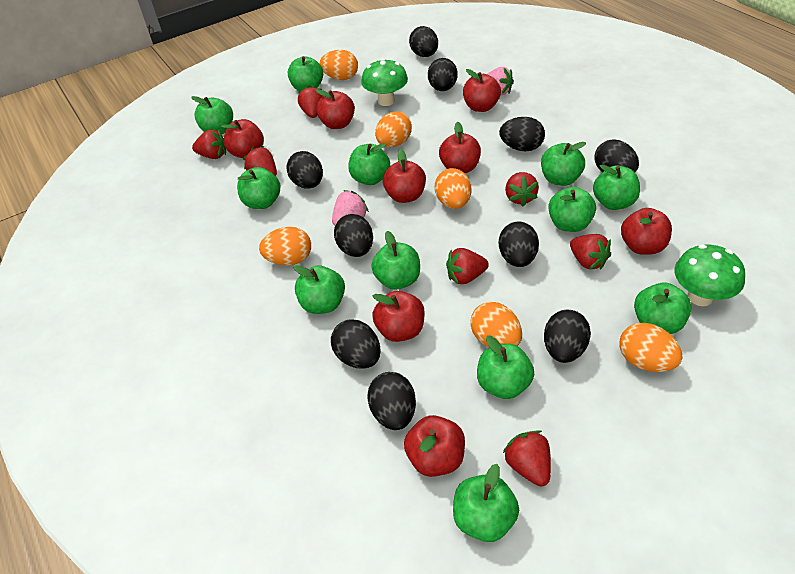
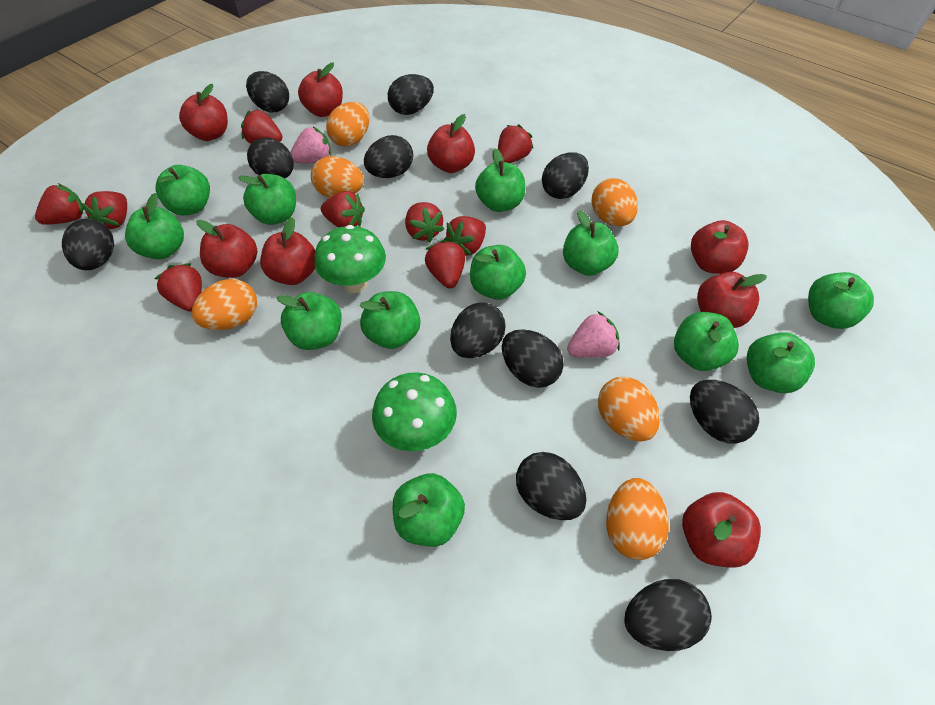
black egg: [286,151,323,189] [331,319,381,369] [334,214,373,257] [367,372,416,430] [409,26,438,57] [428,58,458,91] [499,117,545,151] [499,221,539,267] [544,310,591,363] [595,140,639,172] = 10 -> [62,219,114,270] [246,71,289,112] [247,137,294,178] [364,135,413,178] [388,74,434,115] [450,302,506,358] [502,329,564,388] [516,452,586,520] [542,152,589,199] [624,579,712,651] [690,380,759,444] = 11
red strawberry: [192,129,226,159] [243,146,277,176] [298,85,322,118] [446,248,489,284] [502,430,551,487] [505,172,539,206] [570,234,611,270] = 7 -> [35,183,85,225] [81,191,127,229] [154,263,202,312] [241,109,282,144] [321,191,365,228] [405,202,444,242] [425,240,465,288] [444,216,486,255] [498,124,533,163] = 9

